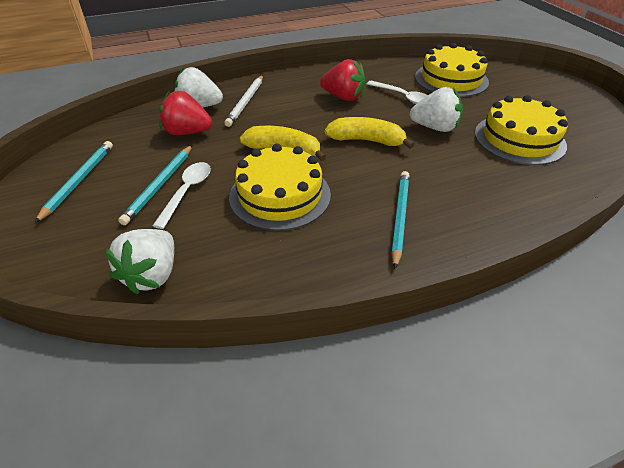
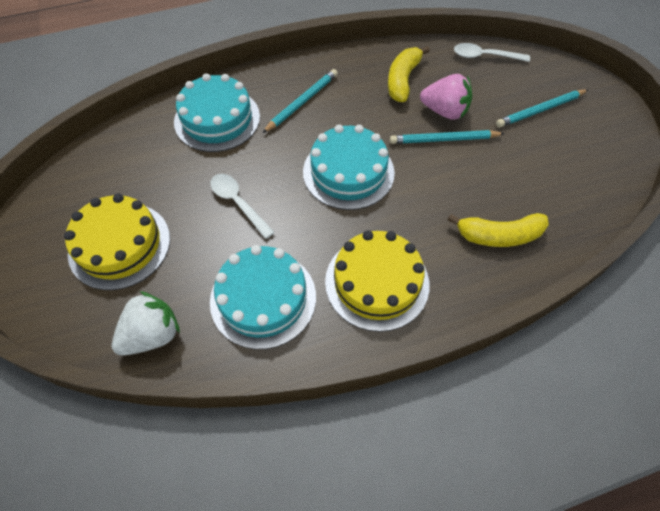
pink strawberry: none = 0 -> [420,74,472,120] = 1
red strawberry: [159,91,212,135] [320,59,365,101] = 2 -> none = 0
turquoise cake: none = 0 -> [174,74,260,152] [210,245,316,349] [303,125,395,210] = 3
white pencil: [224,75,263,127] = 1 -> none = 0
white strawberry: [105,229,174,294] [174,67,223,107] [410,87,463,132] = 3 -> [112,291,180,356] = 1
yellow cake: [229,144,331,231] [415,43,489,97] [475,95,568,165] = 3 -> [64,193,170,290] [325,230,429,332] = 2

